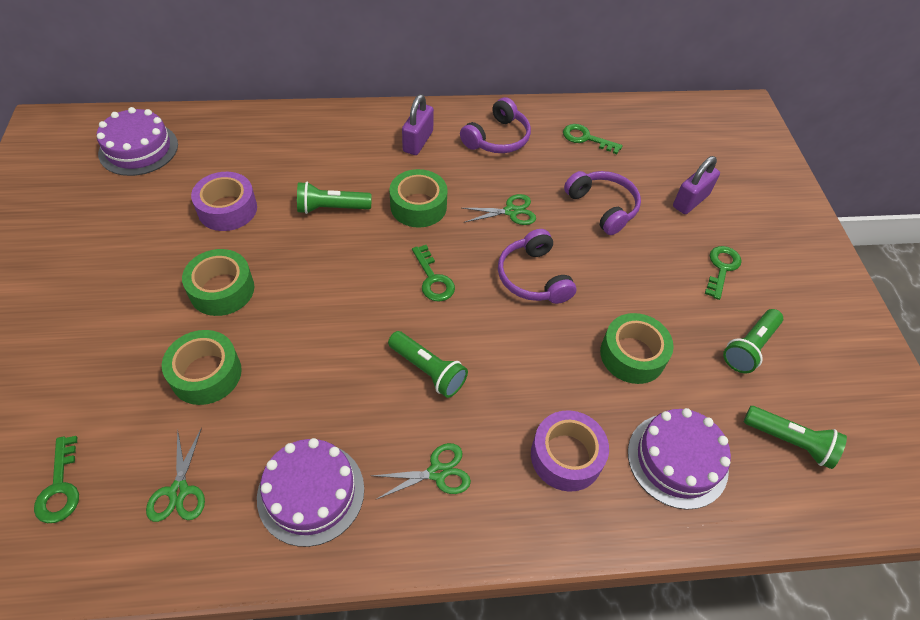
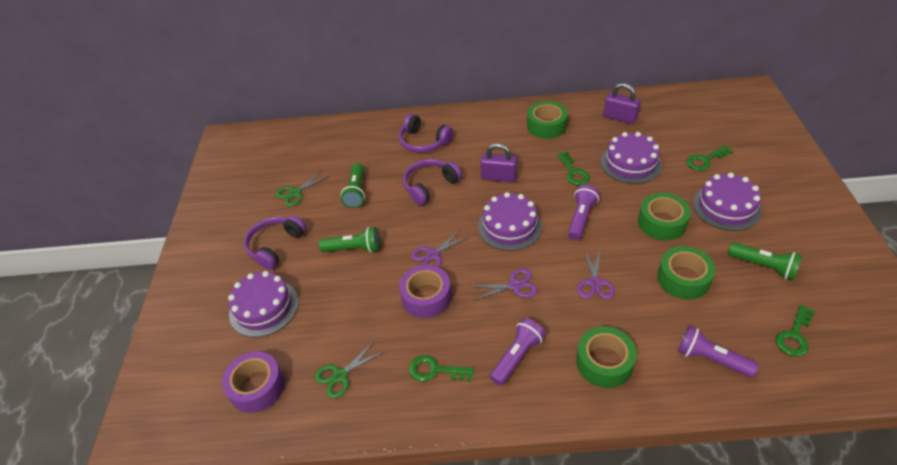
green flashlight: [297,182,372,214] [388,331,468,398] [723,309,783,373] [744,406,847,469] = 4 -> [319,227,380,253] [341,163,365,208] [728,242,802,280] = 3
green scissors: [146,427,205,522] [372,443,471,500] [462,194,536,225] = 3 -> [276,171,329,207] [315,342,383,398] = 2
purple cake: [97,107,178,176] [257,438,364,547] [628,408,731,510] = 3 -> [228,271,298,337] [478,192,542,251] [601,132,662,184] [693,173,761,231] = 4
purple flashlight: none = 0 -> [490,318,545,386] [568,185,600,240] [678,326,758,377] = 3
purple scissors: none = 0 -> [411,229,469,267] [472,268,538,300] [577,249,615,299] = 3

